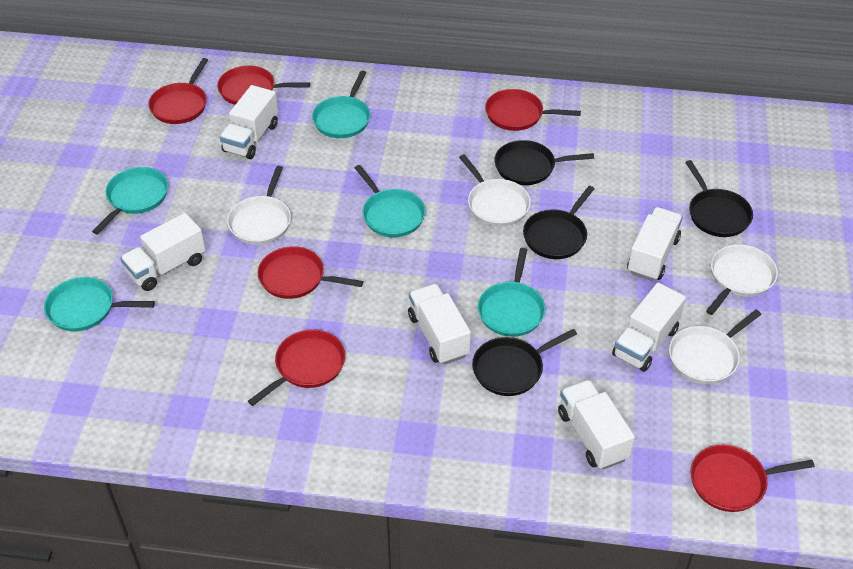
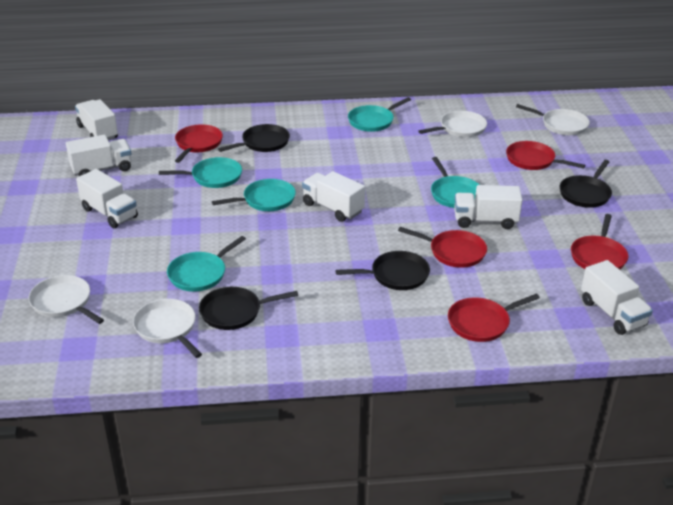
red pan: [148,58,208,124] [217,66,310,105] [248,329,345,406] [258,246,363,299] [485,89,581,131] [690,445,815,512] = 6 -> [175,124,223,163] [398,227,487,268] [448,294,540,342] [506,141,585,170] [571,214,628,270] = 5

